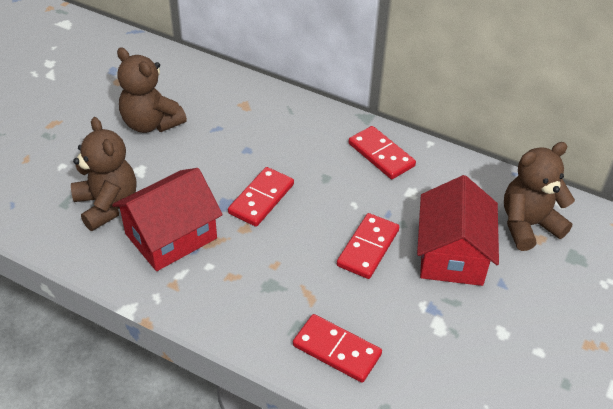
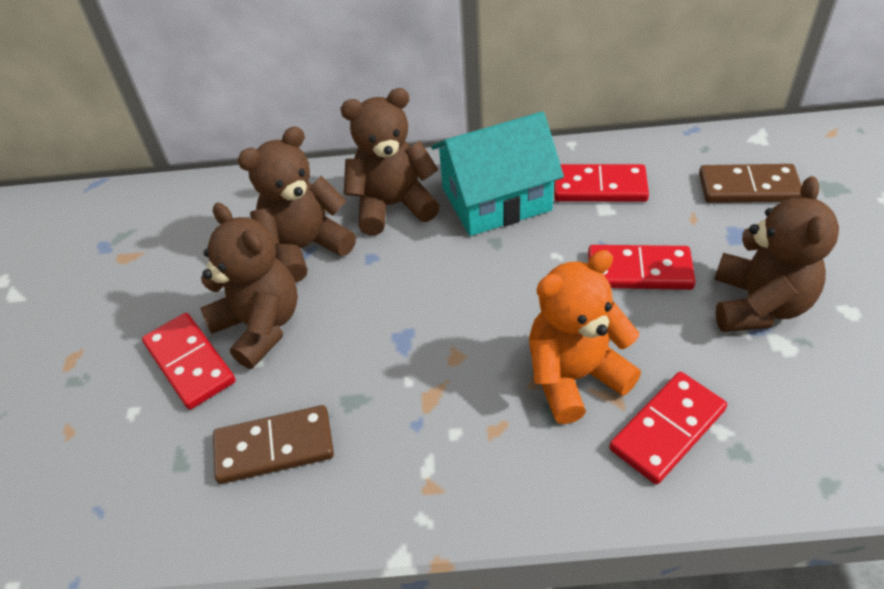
brown domino: none = 0 -> [213,405,334,484] [699,164,802,203] = 2
brown teddy bear: [71,117,136,231] [117,48,187,133] [504,142,575,251] = 3 -> [200,203,298,369] [238,126,356,283] [340,88,440,235] [714,176,839,332] = 4
orange teddy bear: none = 0 -> [529,250,641,424] = 1
red house: [112,168,223,271] [417,175,499,286] = 2 -> none = 0
turquoise house: none = 0 -> [431,112,564,236] = 1

